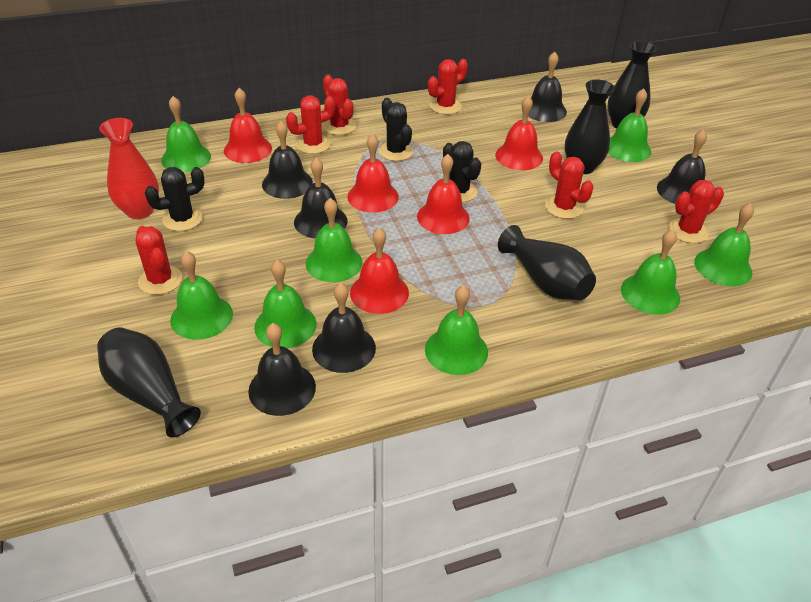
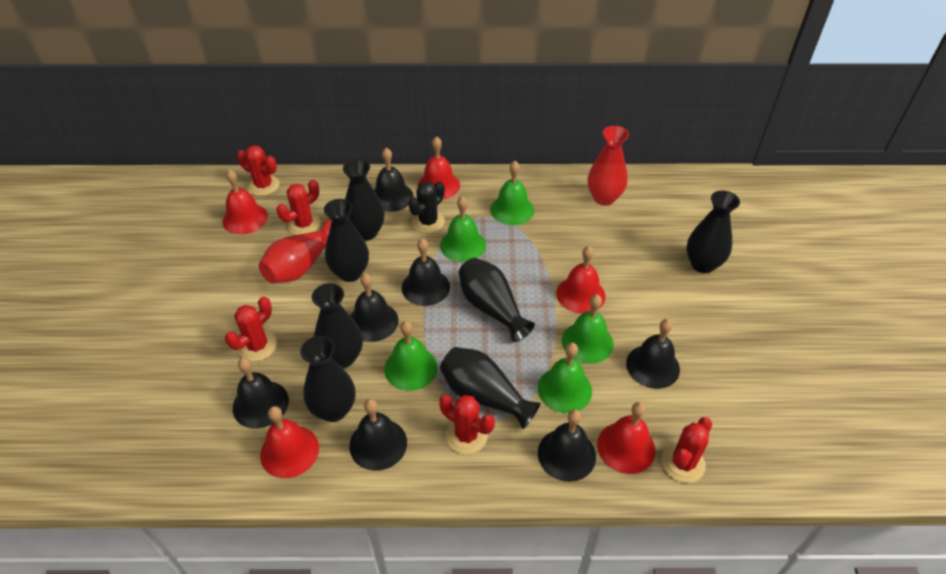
black bell: [248,323,316,416] [262,121,313,199] [294,158,347,239] [312,283,376,373] [528,52,567,122] [657,129,707,204] = 6 -> [233,358,289,429] [349,399,407,471] [350,273,398,342] [374,148,413,212] [402,238,450,306] [538,409,596,482] [626,319,680,389] = 7
black cactus: [145,167,205,231] [379,98,414,161] [443,141,481,202] = 3 -> [408,181,445,233] = 1
black vase: [97,327,201,437] [498,225,596,300] [565,80,615,174] [608,41,657,129] = 4 -> [300,336,355,422] [312,283,363,369] [324,199,369,282] [343,159,385,241] [440,347,541,429] [459,258,535,342] [687,190,740,273] = 7
green bell: [161,96,211,172] [170,251,233,340] [254,260,317,348] [306,198,362,282] [425,285,488,375] [608,88,651,162] [621,229,680,315] [694,203,754,286] = 8 -> [384,321,438,391] [440,196,486,262] [490,161,534,225] [538,343,592,413] [562,294,614,364] = 5
red cactus: [136,226,182,295] [286,95,335,154] [322,74,356,135] [428,59,468,115] [545,151,594,219] [668,180,724,243] = 6 -> [225,297,277,361] [237,146,279,196] [277,179,321,235] [439,395,495,454] [662,417,712,483] = 5
red vase: [99,118,159,219] = 1 -> [259,220,332,283] [588,126,629,206] = 2

